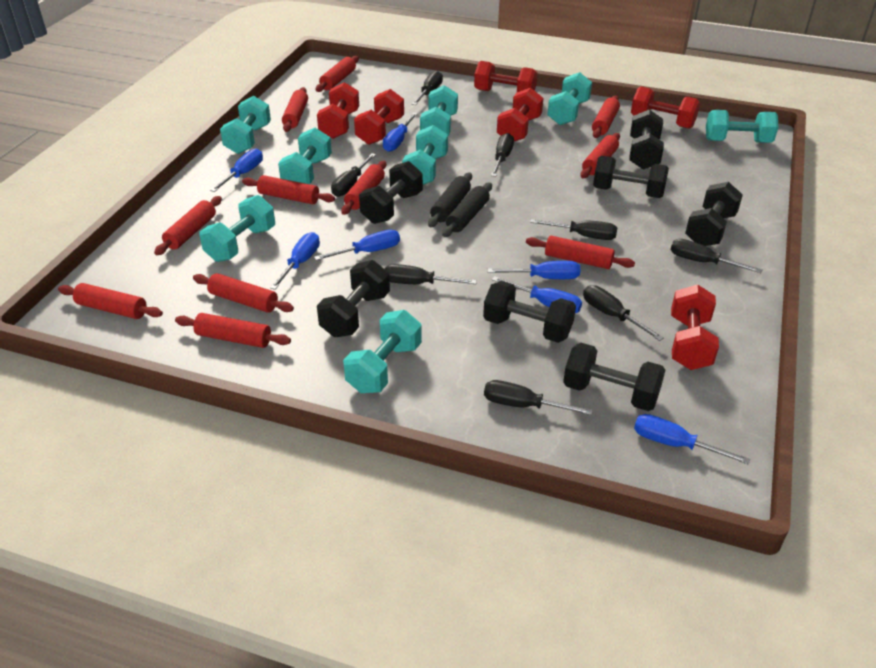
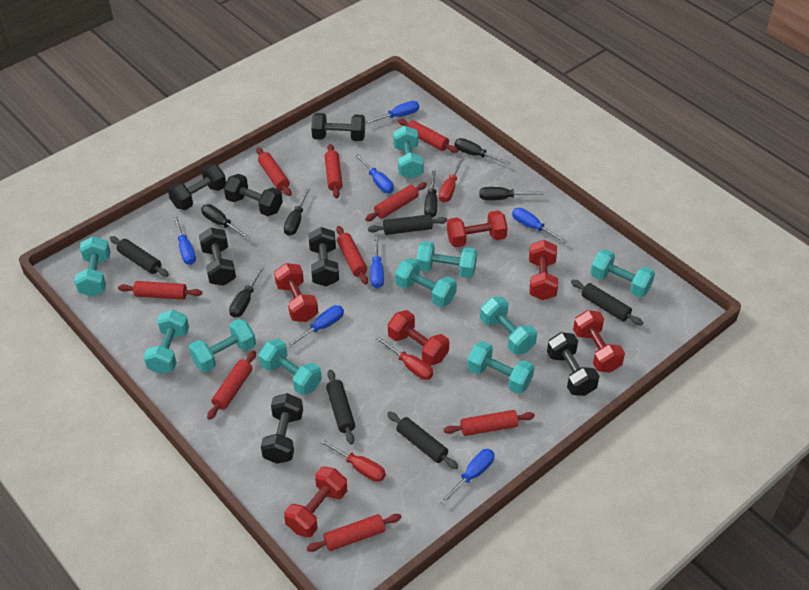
black rolling pin: [428,172,472,227] [442,182,492,237] = 2 -> [110,236,169,277] [326,369,355,444] [368,214,448,235] [387,412,458,469] [571,280,643,326] = 5
black screwdriver: [331,153,376,197] [385,264,477,284] [412,71,443,105] [484,380,593,415] [491,133,514,177] [530,219,617,240] [583,285,664,341] [671,239,762,273] = 8 -> [201,204,250,240] [229,266,265,318] [284,188,310,236] [424,171,437,217] [454,138,511,165] [480,187,543,200] = 6
red rolling pin: [58,283,163,319] [154,196,222,255] [175,313,291,348] [193,273,294,313] [242,175,335,204] [282,87,308,132] [315,56,359,92] [341,161,386,215] [526,236,635,269] [580,133,620,178] [592,95,620,138] = 11 -> [118,281,202,300] [207,351,256,420] [256,147,291,196] [306,514,402,552] [325,144,342,198] [336,226,368,284] [365,182,427,221] [398,119,458,153] [444,410,535,436] = 9
red screwdriver: none = 0 -> [319,439,386,482] [376,336,433,380] [439,158,463,202] = 3
turquoise dumbbell: [200,195,275,262] [220,96,271,154] [278,128,332,184] [343,310,422,393] [402,125,448,185] [420,85,458,136] [547,72,592,125] [706,110,779,143] = 8 -> [74,236,111,297] [144,310,189,374] [189,319,256,372] [259,339,322,395] [393,126,424,179] [395,258,457,308] [416,241,477,278] [467,341,535,394] [480,297,537,354] [590,249,655,298] = 10

